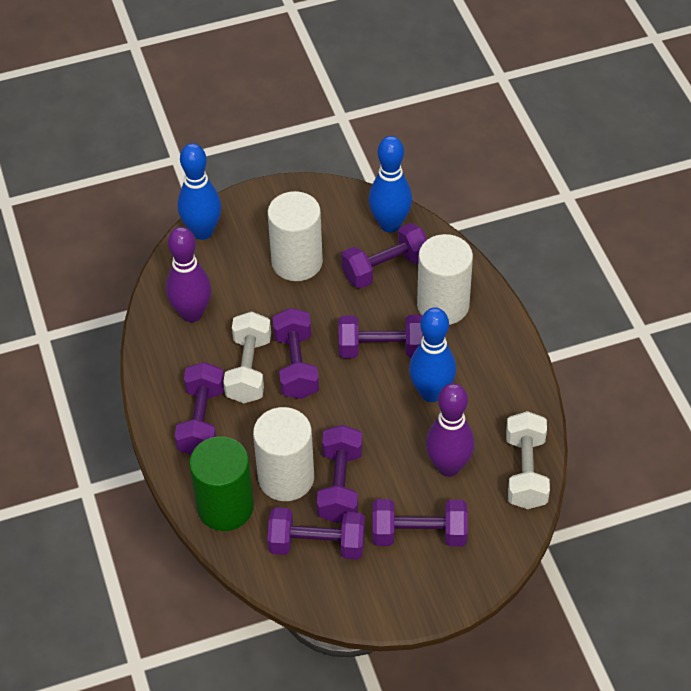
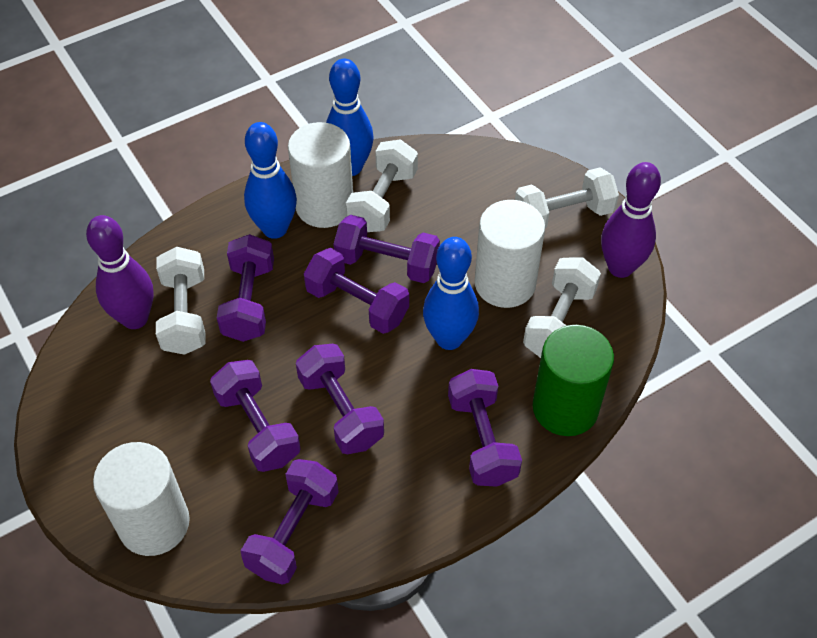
white dumbbell: [223,311,271,403] [506,411,550,509] = 2 -> [156,247,206,355] [346,139,418,232] [515,167,619,229] [523,257,601,358] = 4

